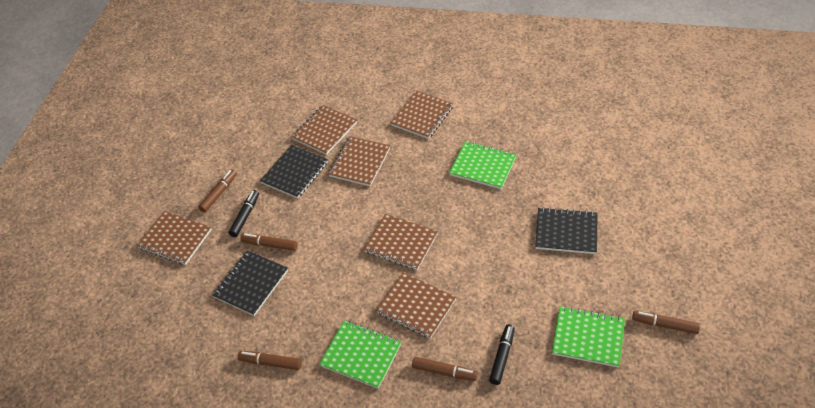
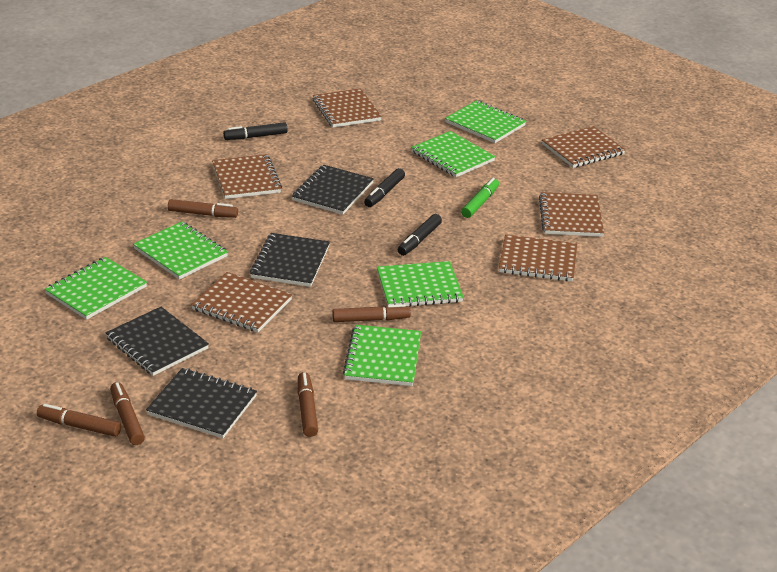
black marker: [229,190,259,237] [489,324,515,385] = 2 -> [223,122,288,140] [364,168,405,207] [398,214,442,256] = 3
black notebook: [212,250,288,316] [260,145,328,199] [535,207,598,254] = 3 -> [105,307,209,376] [146,368,257,438] [250,233,330,287] [292,165,374,214] = 4
green marker: none = 0 -> [461,178,499,218] = 1
green notebook: [319,320,401,389] [449,141,517,189] [552,306,625,367] = 3 -> [45,257,147,320] [133,222,228,280] [343,325,421,386] [377,261,464,307] [411,131,496,177] [445,100,526,143] = 6

